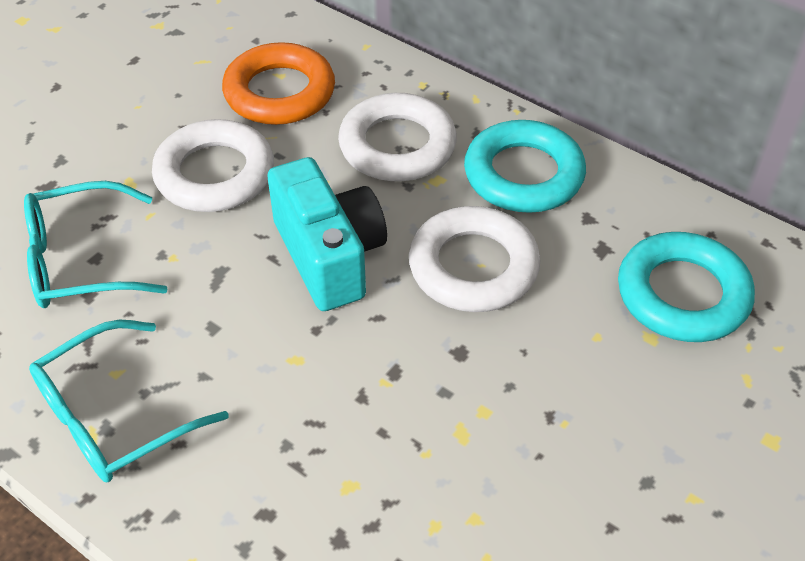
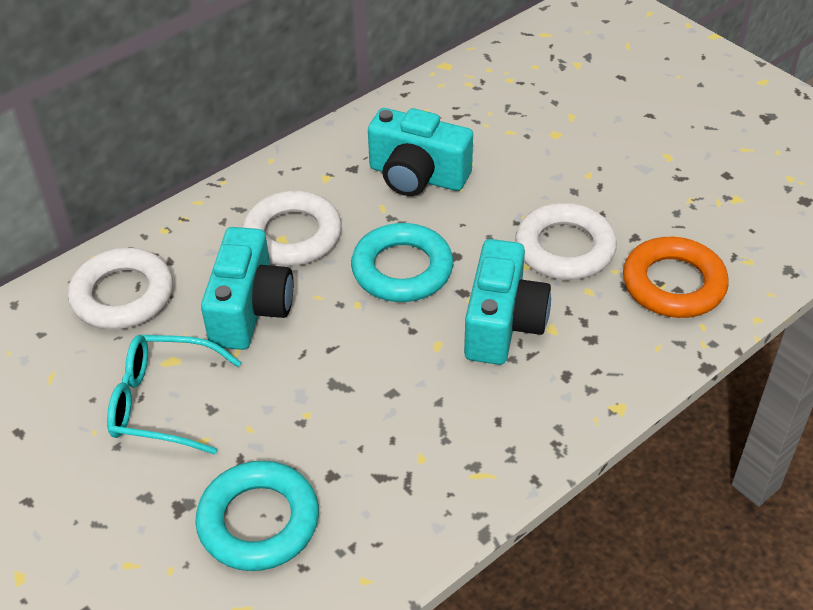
turquoise camera: [267,157,387,311] = 1 -> [201,227,293,350] [368,108,473,196] [464,239,551,365] = 3
turquoise glasses: [24,181,168,308] [29,320,228,482] = 2 -> [107,334,241,454] = 1

